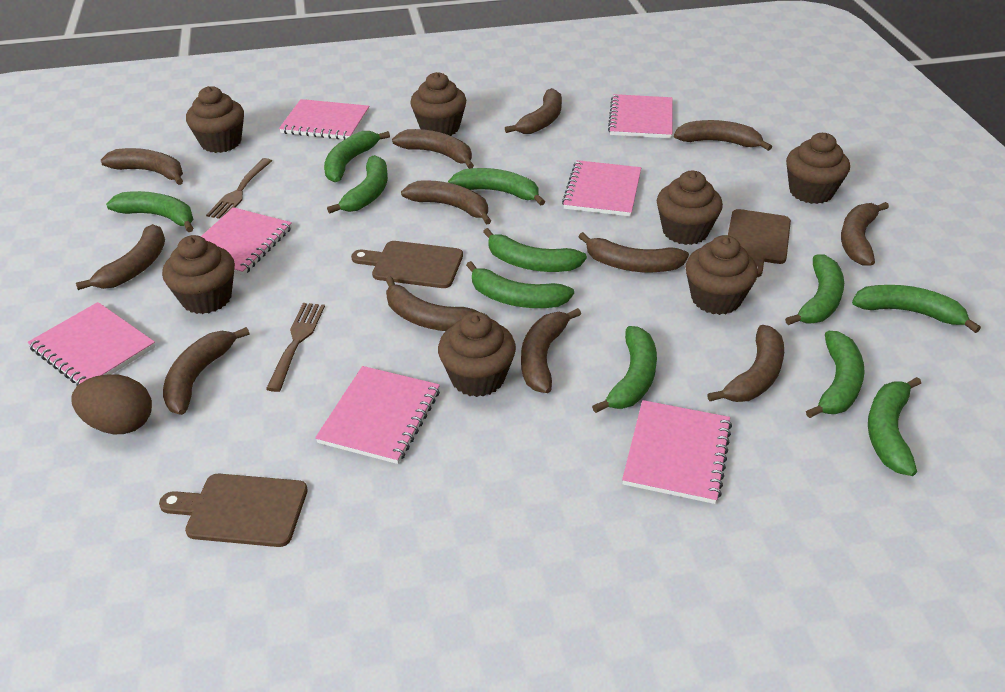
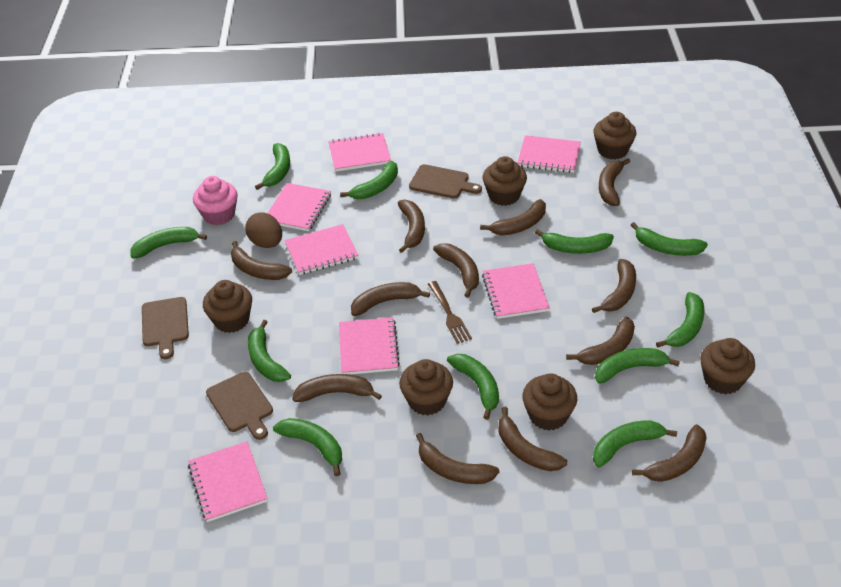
brown cupcake: [162,235,235,314] [186,86,244,153] [410,72,466,136] [438,312,516,397] [657,171,723,245] [686,235,758,315] [786,133,850,204] = 7 -> [203,280,252,333] [399,359,453,416] [483,156,527,206] [522,373,577,430] [593,112,636,160] [700,338,755,394] = 6
brown fork: [206,158,272,219] [266,303,325,392] = 2 -> [428,281,472,344] = 1
pink cupcake: none = 0 -> [193,176,238,225] = 1

